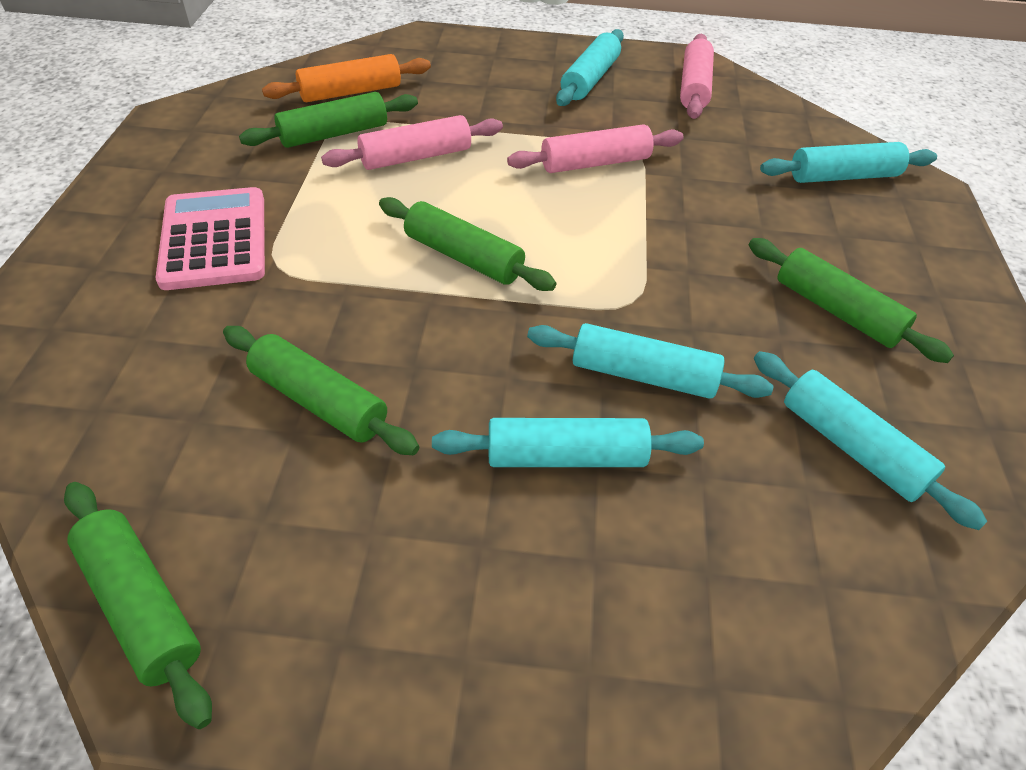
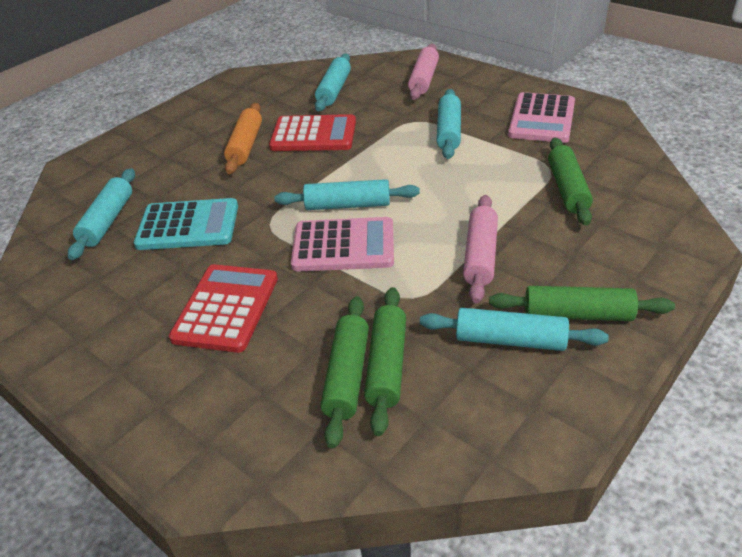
green rolling pin: [64,482,212,729] [223,326,419,455] [239,92,418,148] [379,197,556,291] [749,238,954,363] = 5 -> [321,296,369,449] [364,287,406,436] [489,286,675,321] [548,138,593,226] = 4
pink calculator: [155,187,265,290] = 1 -> [291,217,394,272] [508,92,575,143] = 2
pink rolling pin: [321,115,503,170] [507,124,684,173] [680,34,714,119] = 3 -> [408,43,439,100] [463,195,498,303] = 2
red calculator: none = 0 -> [169,264,278,353] [269,114,356,151] = 2
turquoise calculator: none = 0 -> [134,198,238,250] = 1

